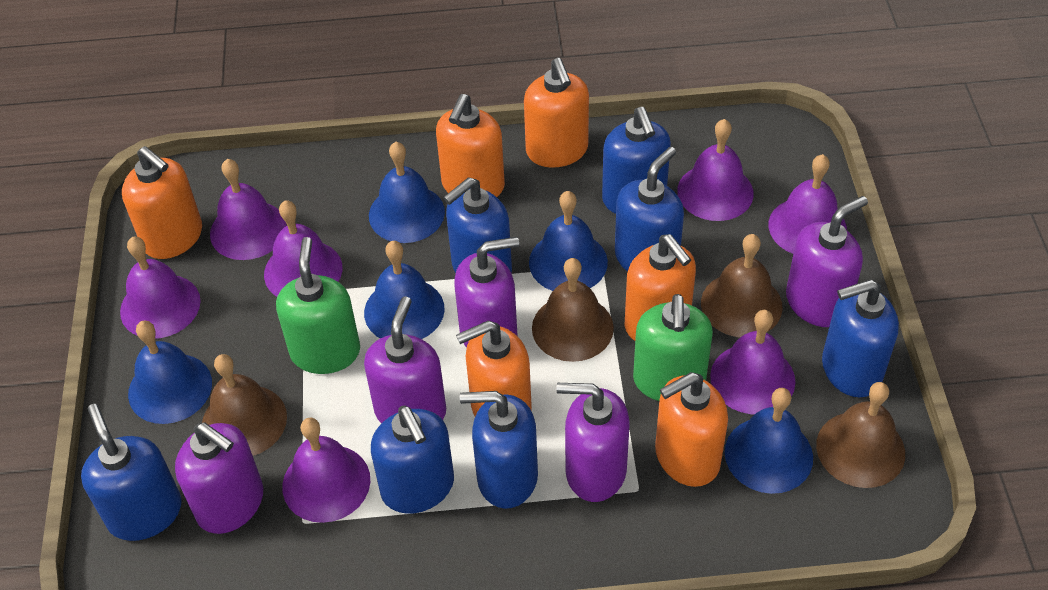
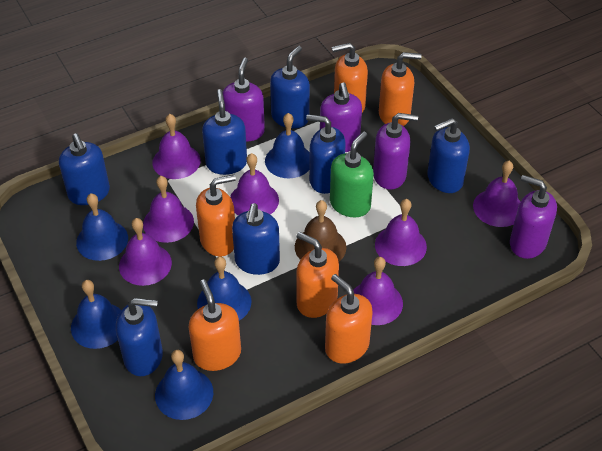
brown bell: [202,354,287,456] [532,258,614,362] [701,234,783,337] [816,382,905,488] = 4 -> [295,200,346,261] = 1
green soap dispenser: [276,237,360,374] [633,294,713,401] = 2 -> [330,131,374,217] = 1
purple soap dispenser: [175,423,263,534] [364,296,446,424] [454,237,519,348] [556,383,630,502] [786,196,868,327] = 5 -> [223,58,265,142] [320,83,362,152] [373,113,418,190] [510,175,557,259] = 4

